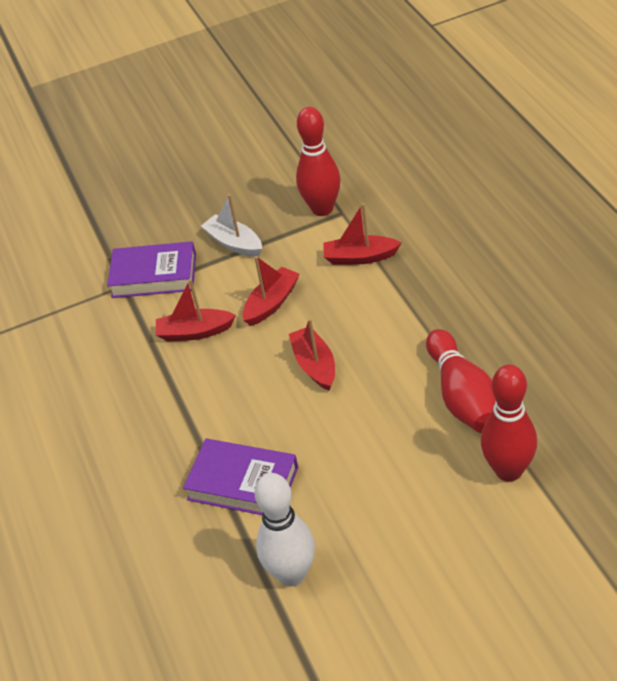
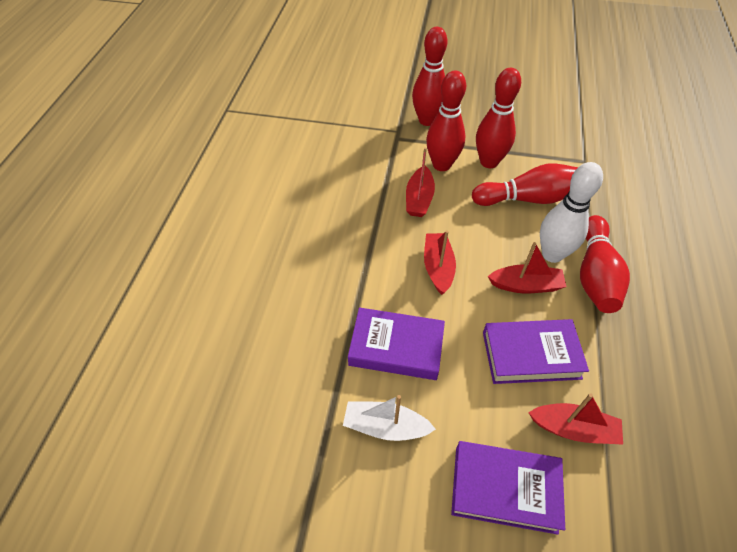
purple book: [107,241,196,298] [183,439,298,515] = 2 -> [348,307,445,380] [451,441,565,535] [483,319,589,384] = 3
red bowling pin: [296,107,341,216] [426,329,496,433] [481,365,537,482] = 3 -> [412,27,448,126] [426,70,466,171] [472,163,578,206] [476,68,521,168] [580,215,630,313] = 5

